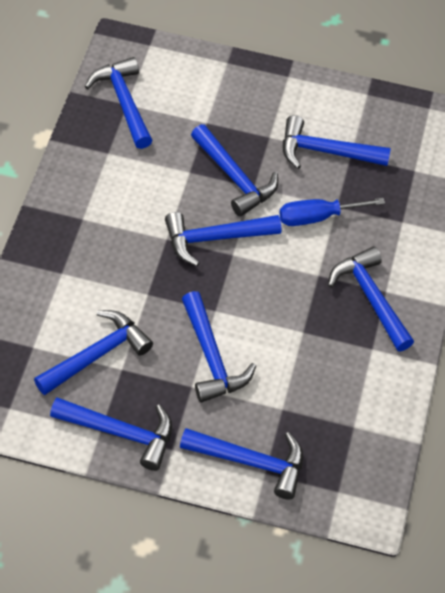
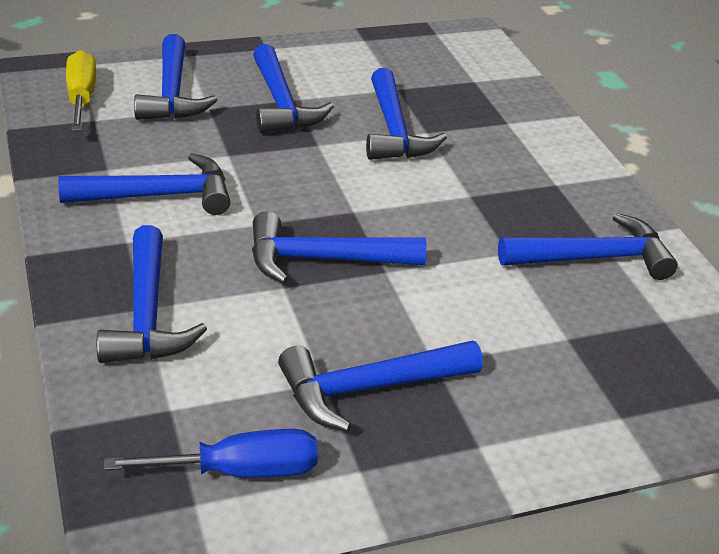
blue hammer: [34,310,153,395] [50,397,172,471] [85,57,153,149] [165,212,281,266] [180,428,303,500] [182,291,256,403] [191,124,278,216] [283,115,391,169] [328,246,414,351] = 9 -> [58,153,230,215] [97,225,207,363] [134,34,217,120] [252,211,426,284] [253,44,334,133] [278,341,483,432] [366,68,447,160] [498,213,678,280] = 8
yellow screwdriver: none = 0 -> [66,50,96,131] = 1

